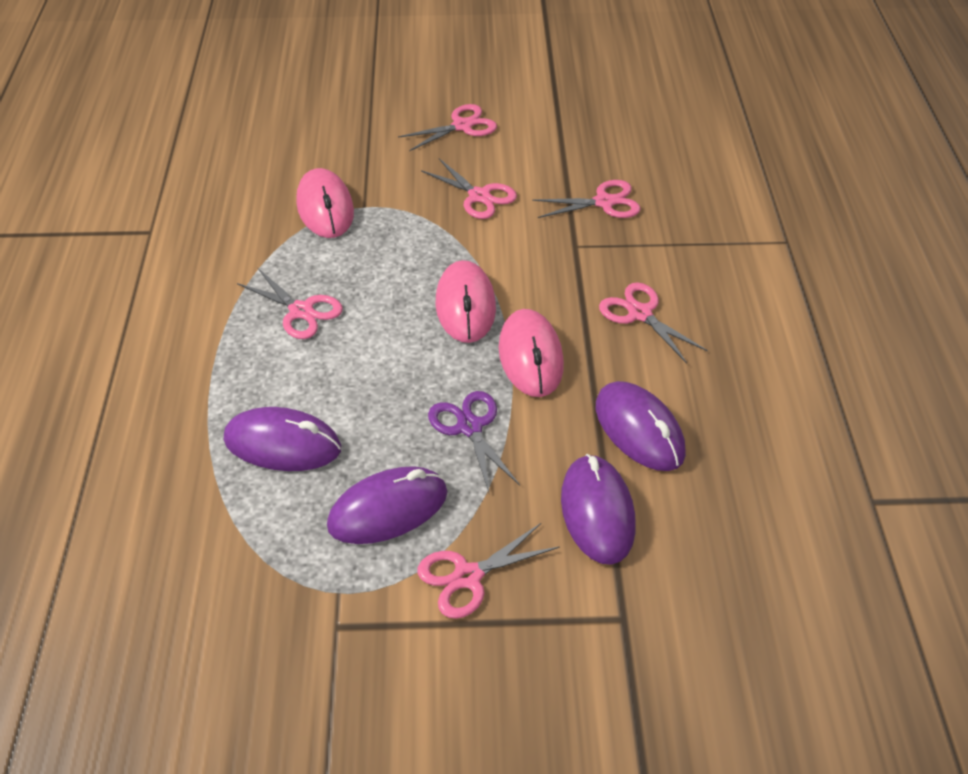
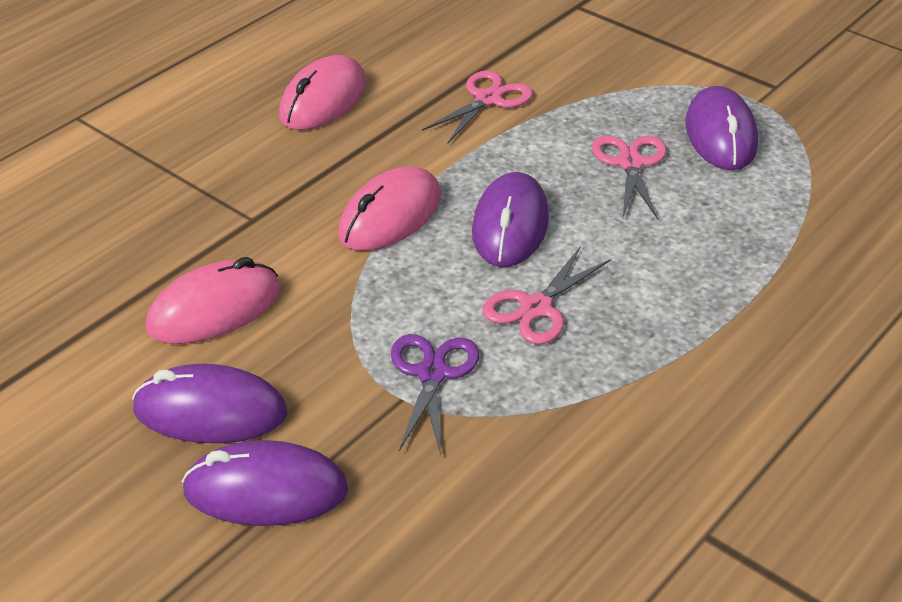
pink scissors: [237,267,343,339] [398,104,497,151] [417,523,560,619] [421,158,517,219] [532,180,641,218] [599,282,708,364] = 6 -> [422,71,533,143] [482,246,611,344] [592,136,667,220] = 3

